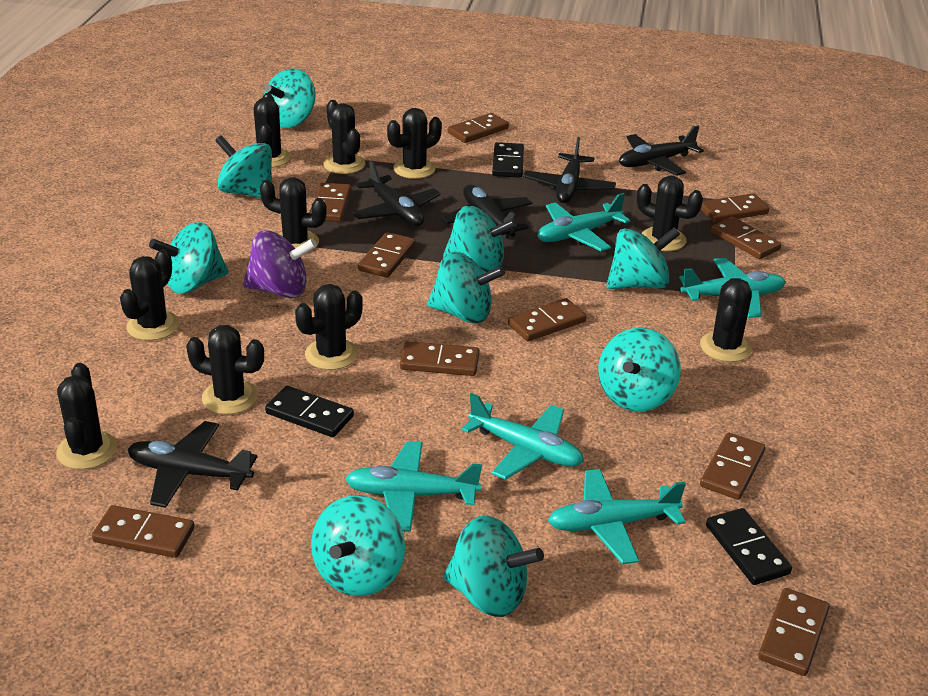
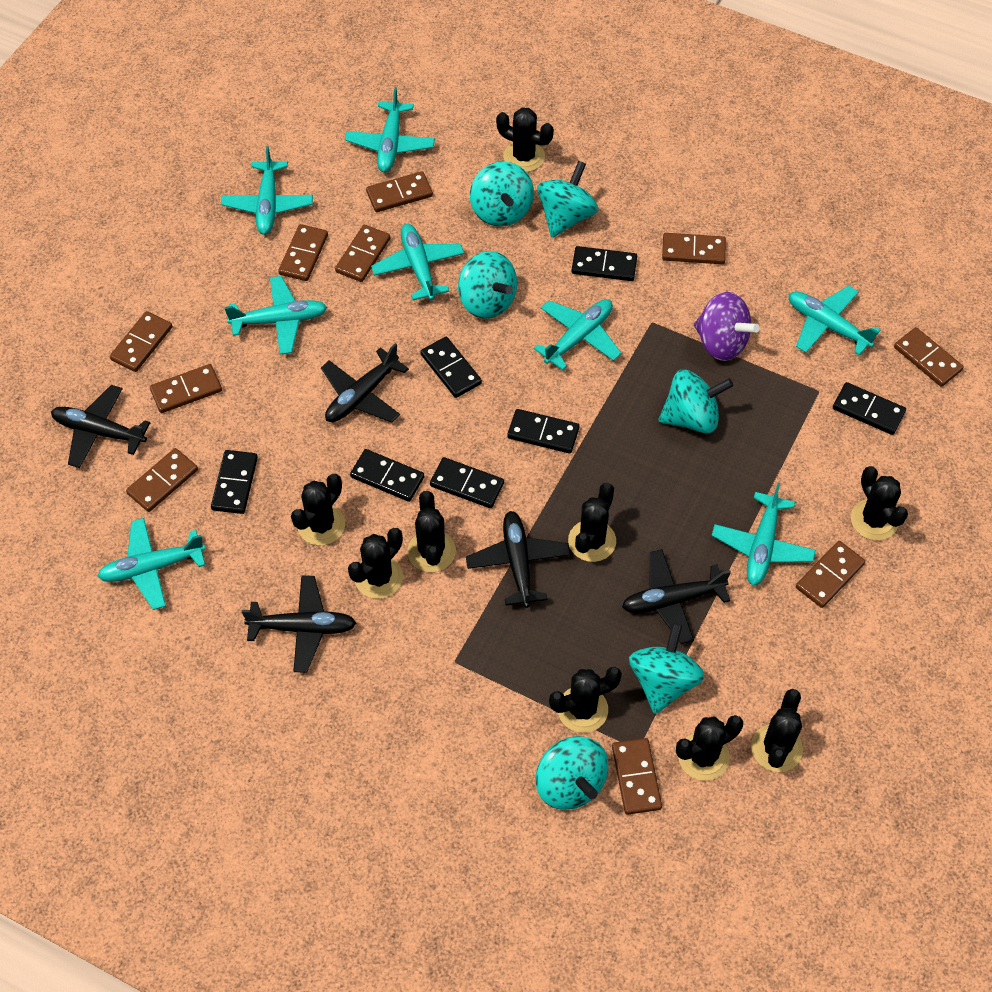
black cactus: [56,363,117,470] [120,249,179,341] [186,325,264,415] [254,93,291,168] [260,177,327,252] [295,284,363,370] [323,100,365,174] [387,108,442,179] [637,176,703,251] [700,278,752,362] = 10 -> [291,474,345,545] [348,528,403,599] [407,491,456,572] [496,107,554,172] [549,667,622,733] [568,483,616,562] [676,715,743,781] [751,689,803,772] [851,466,908,540] = 9
black domino: [265,386,354,437] [492,142,524,178] [706,508,792,585] = 3 -> [211,450,258,514] [350,449,424,502] [420,337,482,398] [430,457,504,508] [507,409,580,453] [572,246,637,281] [833,382,906,435] = 7
turquoise plane: [345,441,482,532] [461,393,584,480] [537,193,630,251] [548,469,686,564] [679,258,786,318] = 5 -> [97,518,206,610] [221,146,313,235] [224,276,327,355] [345,87,435,172] [371,224,464,301] [534,299,621,370] [712,482,816,586] [789,286,880,356] = 8
turquoise spinning top: [149,222,229,293] [215,135,272,198] [264,69,316,128] [311,495,405,596] [427,252,505,324] [443,206,517,273] [443,516,544,617] [598,328,681,411] [606,227,680,289] = 9 -> [458,251,517,319] [470,161,534,227] [536,736,608,810] [537,161,598,237] [629,623,705,714] [659,370,734,433] = 6

